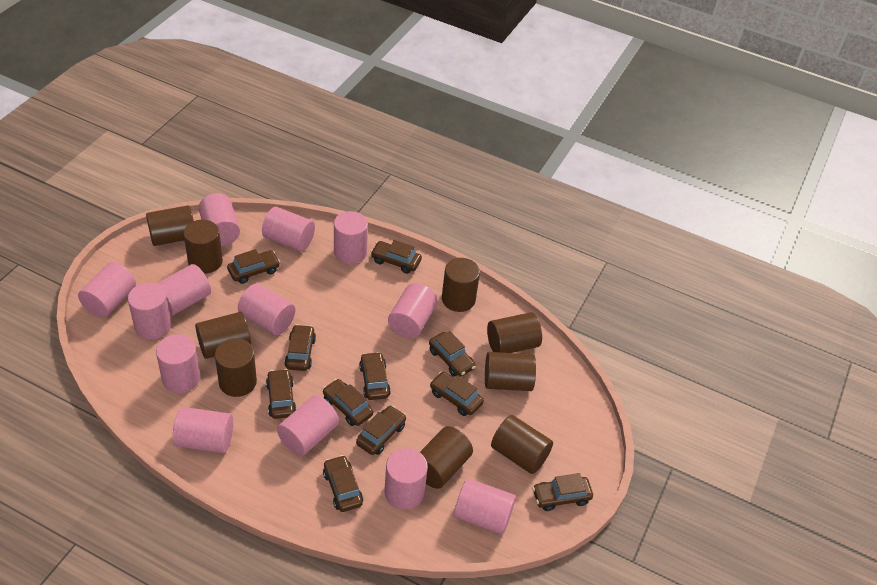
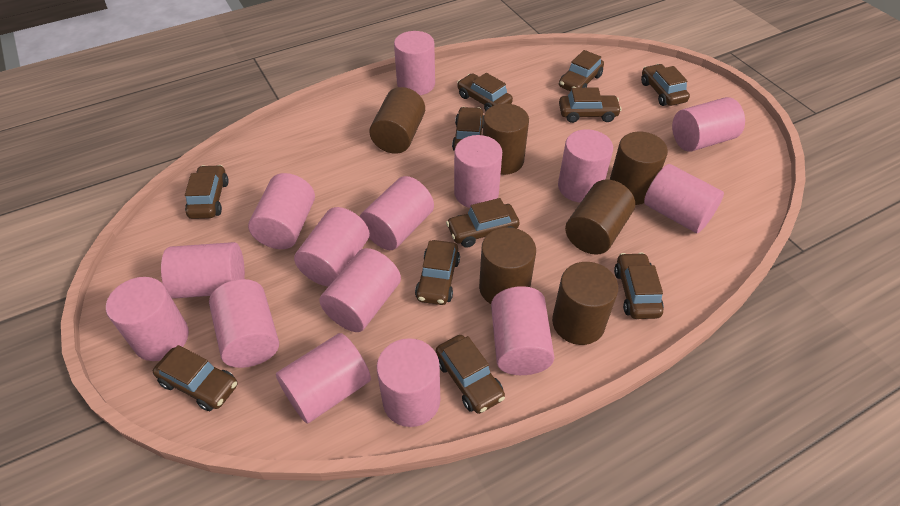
brown cylinder: [146,205,194,246] [183,220,223,274] [195,312,251,359] [215,338,257,397] [420,426,473,489] [442,258,480,312] [485,352,536,391] [487,312,542,353] [491,415,553,474] = 9 -> [369,87,425,154] [479,227,536,304] [483,103,529,175] [552,262,618,345] [565,180,635,255] [610,132,668,205] = 6
pink cylinder: [78,262,136,318] [128,283,171,339] [156,264,211,316] [156,334,200,393] [173,407,233,453] [198,193,240,246] [238,284,295,335] [262,207,315,252] [277,395,339,456] [334,211,368,264] [384,448,428,510] [388,283,437,339] [454,478,516,535] = 13 -> [106,277,189,361] [161,242,245,299] [209,279,279,368] [248,173,315,249] [276,333,371,423] [294,207,370,287] [319,248,401,332] [360,176,434,250] [377,338,440,427] [394,31,435,95] [454,135,502,208] [491,286,555,375] [558,129,613,203] [644,164,724,233] [672,97,745,152] = 15

